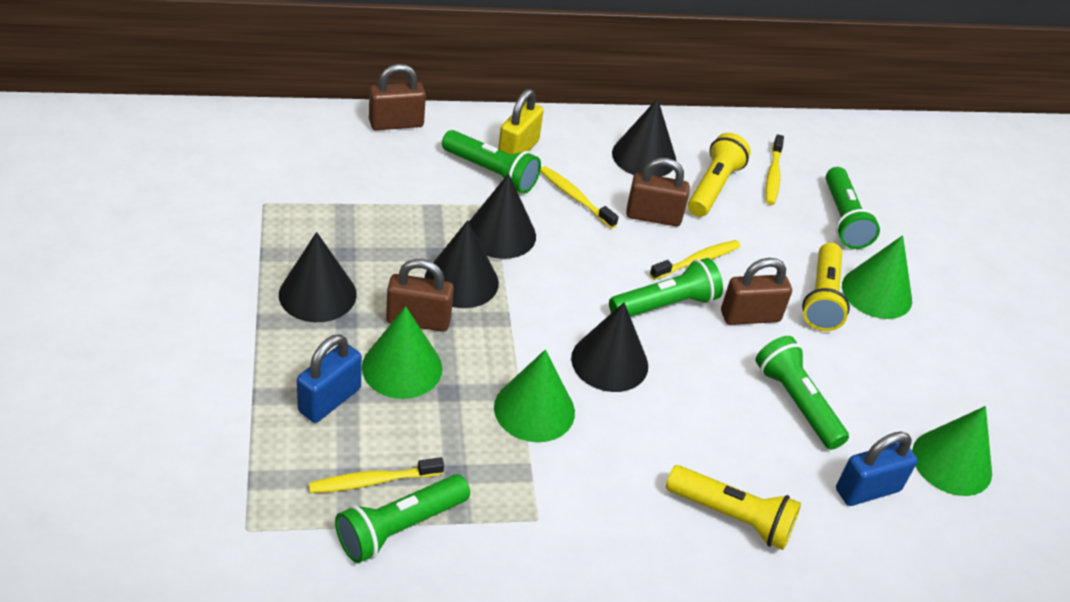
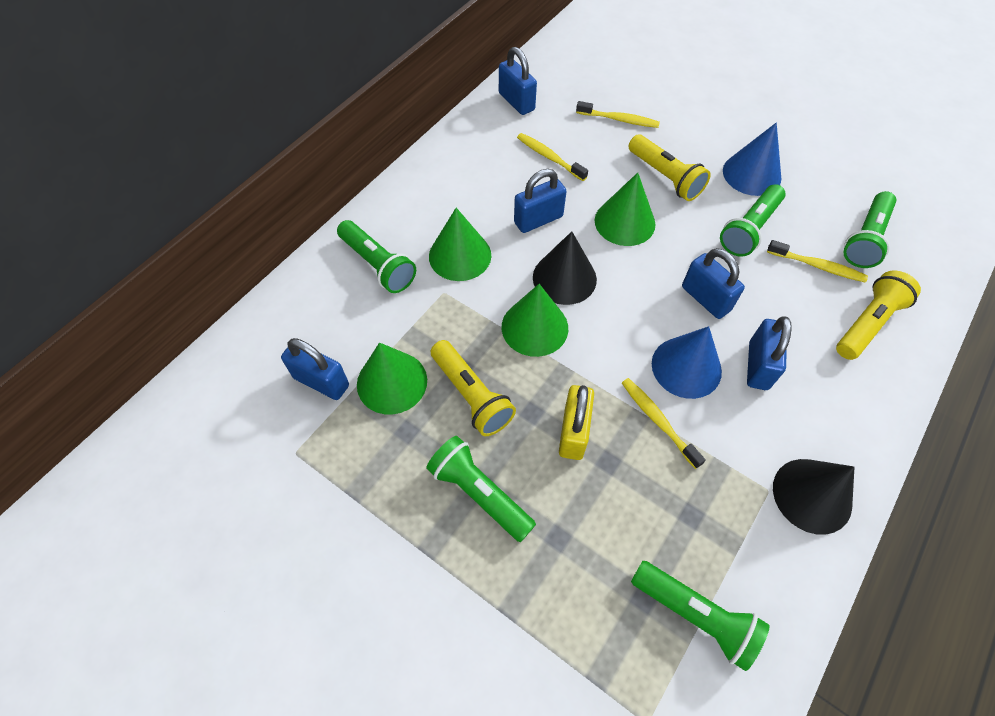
black cone: [279,232,357,322] [425,220,499,308] [469,173,536,259] [571,302,648,392] [612,98,676,177] = 5 -> [533,231,597,305] [773,459,854,535] = 2
blue cone: none = 0 -> [652,326,722,399] [723,123,781,196] = 2
blue padlock: [297,334,362,423] [836,432,918,506] = 2 -> [281,338,349,400] [499,47,537,115] [514,169,567,233] [682,248,745,319] [747,316,792,390] = 5
brown padlock: [369,64,426,130] [386,259,454,332] [626,158,690,226] [721,258,792,325] = 4 -> none = 0

